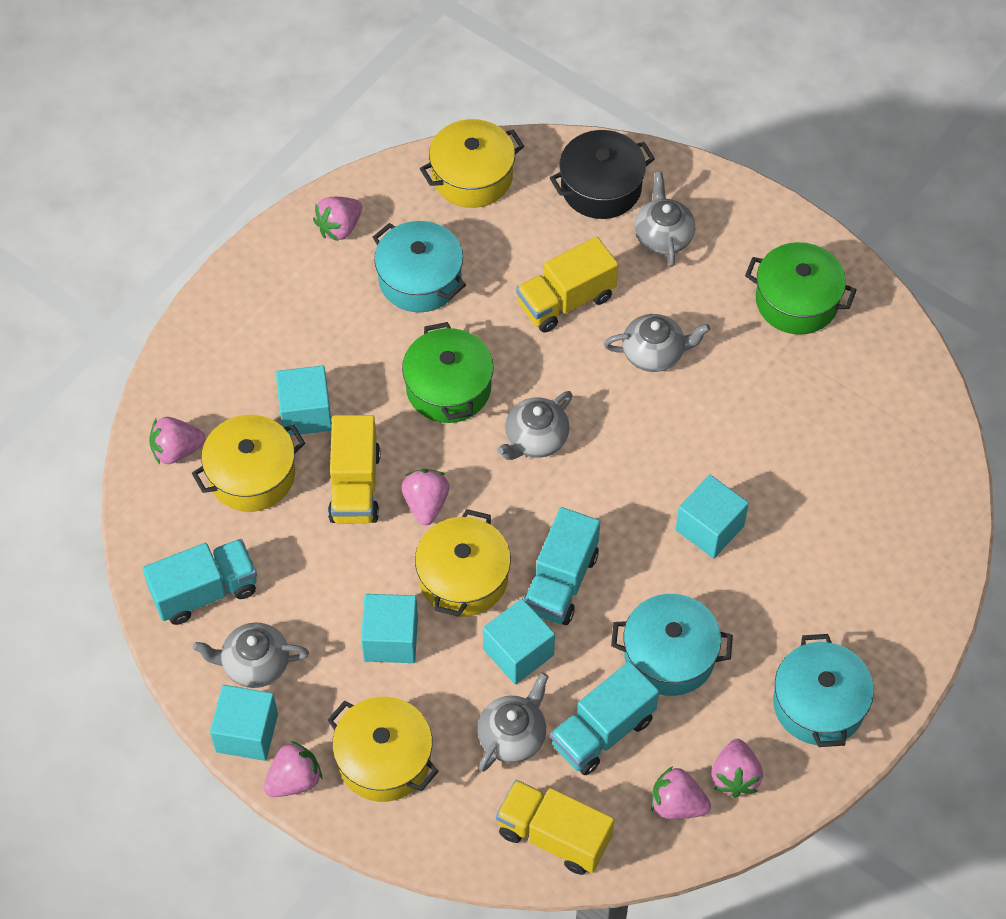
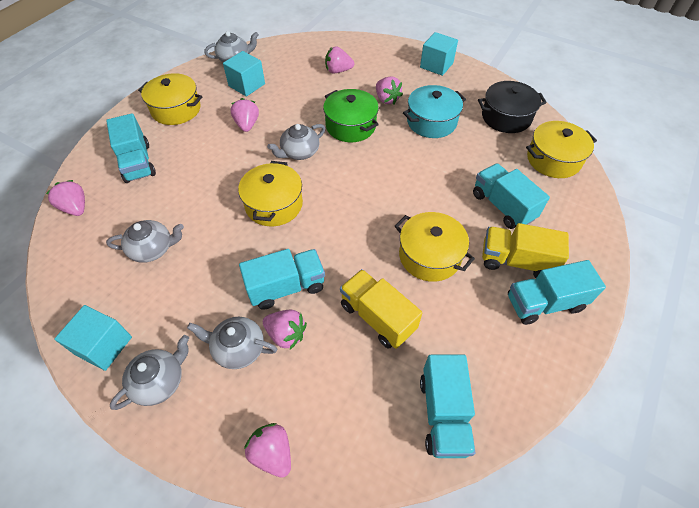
green pot: [402,322,494,423] [745,242,857,335] = 2 -> [323,89,379,142] = 1
turquoise cube: [210,685,278,761] [276,365,332,436] [361,594,418,663] [483,599,555,684] [676,475,749,558] = 5 -> [54,305,132,371] [223,51,265,97] [420,32,458,76] = 3
turquoise pot: [373,221,466,312] [611,594,733,696] [773,634,874,747] = 3 -> [403,85,466,138] = 1
turquoise truck: [143,539,257,625] [524,507,600,625] [550,661,659,775] = 3 -> [106,113,156,183] [239,249,325,310] [420,355,475,458] [473,163,550,229] [508,260,606,325] = 5
yellow truck: [328,415,380,523] [496,780,614,875] [516,237,618,333] = 3 -> [340,269,422,349] [482,223,569,278] = 2

